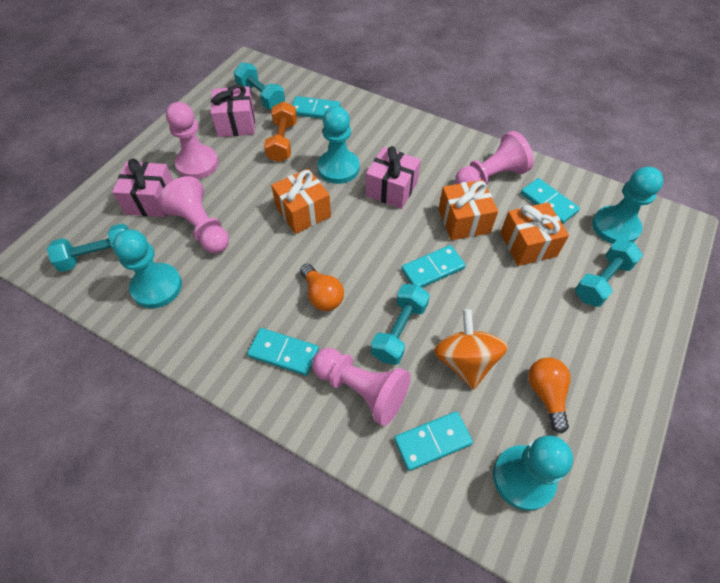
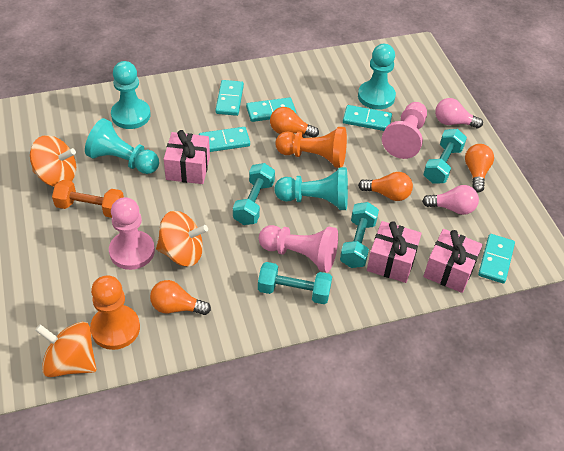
orange gift: [271,169,331,234] [438,180,498,240] [500,202,569,266] = 3 -> none = 0
orange light bulb: [300,264,344,311] [528,357,571,434] = 2 -> [150,280,211,315] [270,107,319,138] [358,172,413,201] [465,144,494,193] = 4
orange pawn: none = 0 -> [90,275,140,350] [275,127,347,168] = 2
orange spinning top: [434,309,508,390] = 1 -> [30,135,76,187] [35,322,97,377] [156,211,208,266] = 3
pink light bulb: none = 0 -> [422,185,479,215] [435,98,483,129] = 2
pink pawn: [158,176,229,254] [166,102,219,179] [312,348,411,426] [455,131,534,185] = 4 -> [109,197,155,270] [259,225,338,272] [382,102,427,159] = 3

